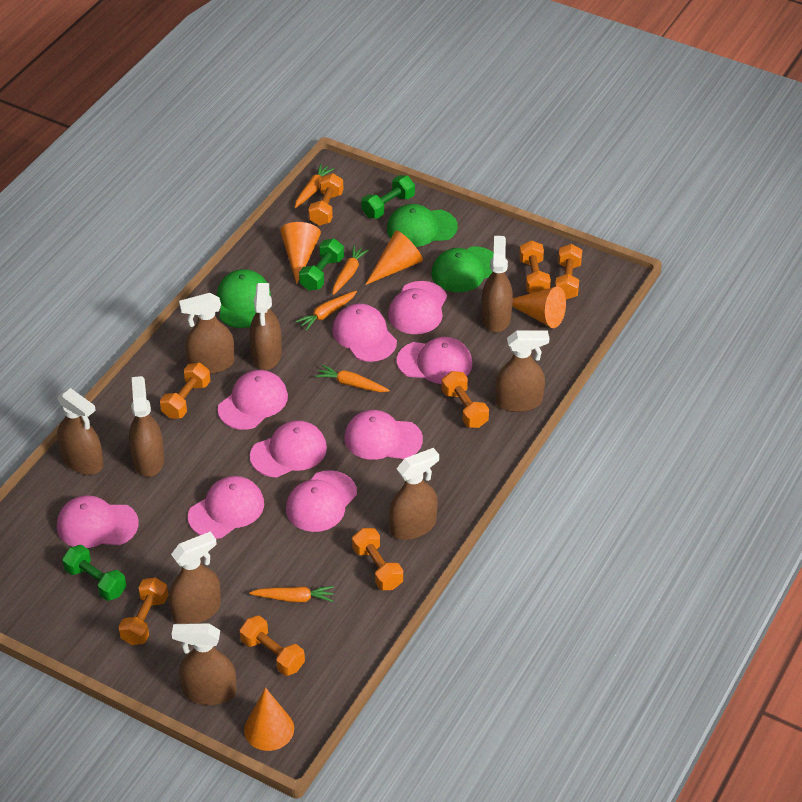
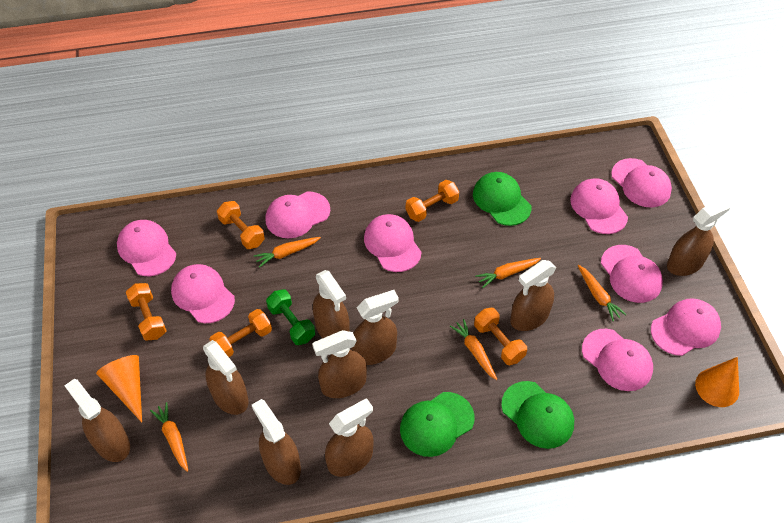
green dumbbell: [62,545,126,601] [299,239,344,290] [361,175,415,219] = 3 -> [266,289,315,345] = 1
orange cone: [244,688,294,751] [280,222,321,284] [365,230,423,285] [512,286,566,328] = 4 -> [96,355,142,422] [695,357,739,407] = 2
orange dumbbell: [119,577,169,645] [160,363,210,419] [240,616,305,676] [308,173,343,225] [352,528,403,590] [442,371,489,428] [519,240,551,293] [555,244,582,299] = 8 -> [126,283,167,341] [209,309,272,357] [217,201,265,249] [406,180,459,222] [474,308,527,365] = 5

